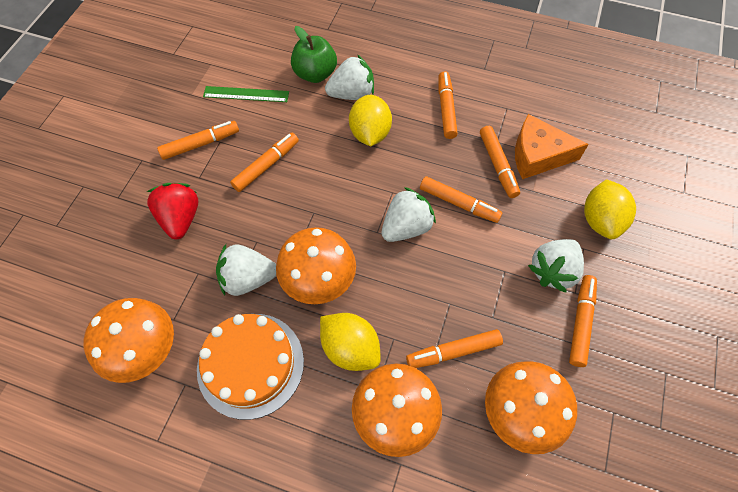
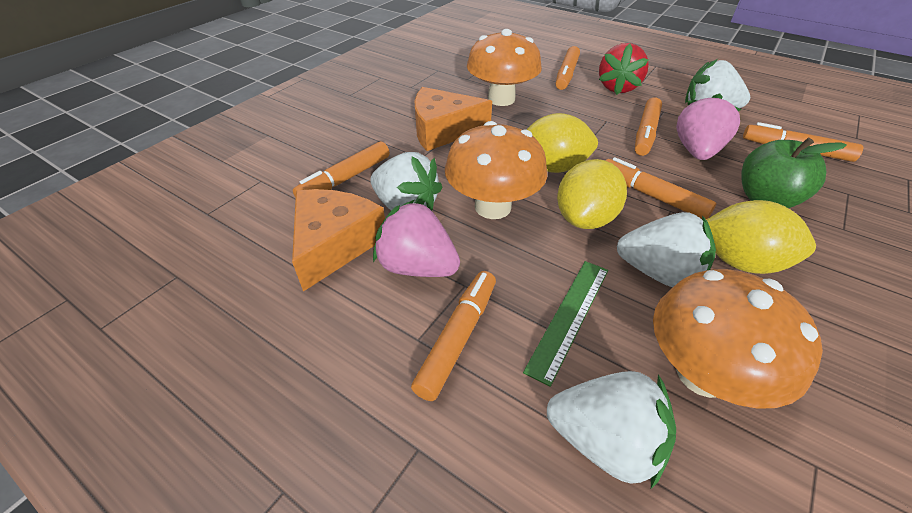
orange cake: [197,314,304,420] = 1 -> none = 0
orange cheese: [515,114,589,179] = 1 -> [292,189,385,292] [414,87,492,151] = 2
orange marker: [157,121,239,160] [230,133,299,192] [406,329,503,368] [420,176,503,223] [439,71,458,139] [480,126,520,198] [569,275,597,367] = 7 -> [293,141,390,198] [411,271,496,401] [556,46,580,90] [606,157,716,220] [635,97,662,156] [743,122,863,162] = 6
orange mushroom: [83,298,174,383] [276,227,356,304] [352,364,442,457] [485,361,577,454] = 4 -> [445,121,547,219] [467,29,542,106] [653,269,823,409] = 3
pink strawberry: none = 0 -> [373,200,460,277] [676,93,741,160] = 2

